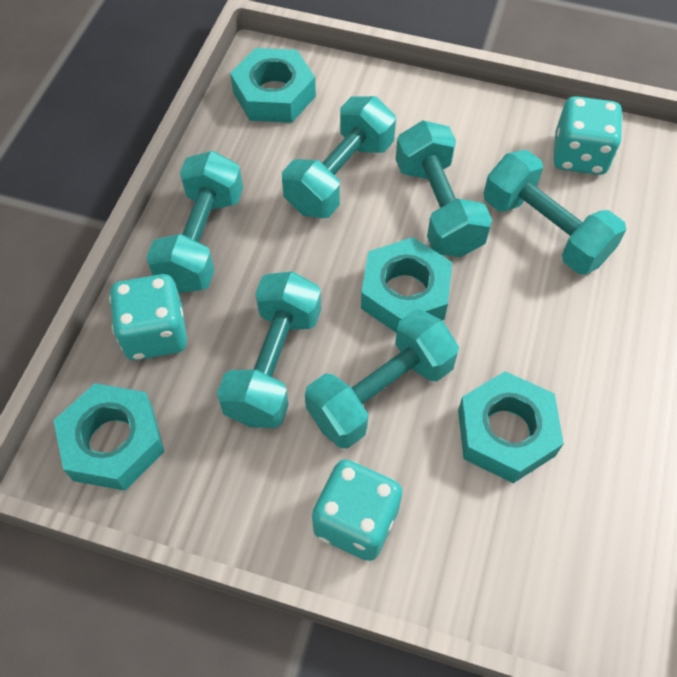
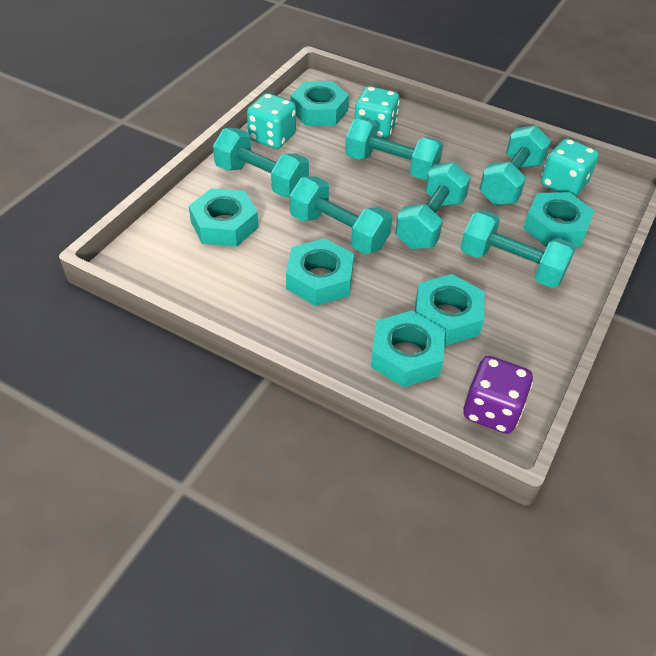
purple dice: none = 0 -> [463,356,533,434] = 1
turquoise nut: [53,383,165,491] [230,48,316,123] [361,237,452,333] [458,371,564,483] = 4 -> [189,188,258,247] [286,238,354,306] [291,81,349,126] [371,311,445,387] [415,274,484,346] [523,192,594,248] = 6

